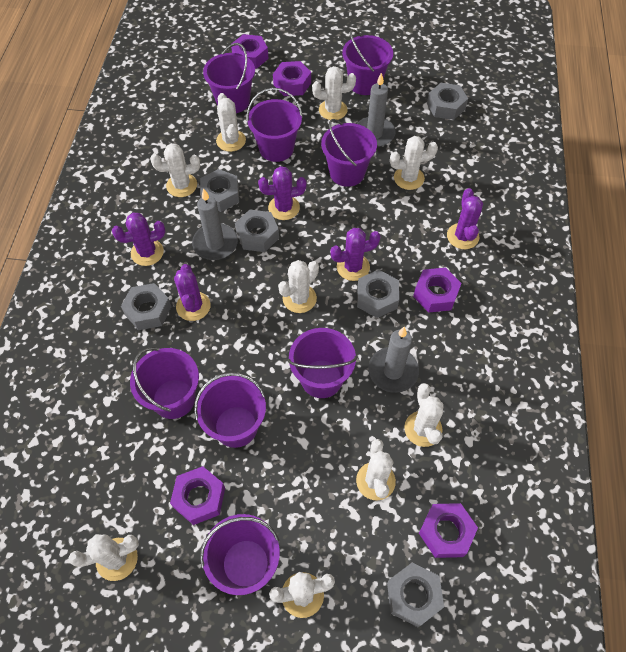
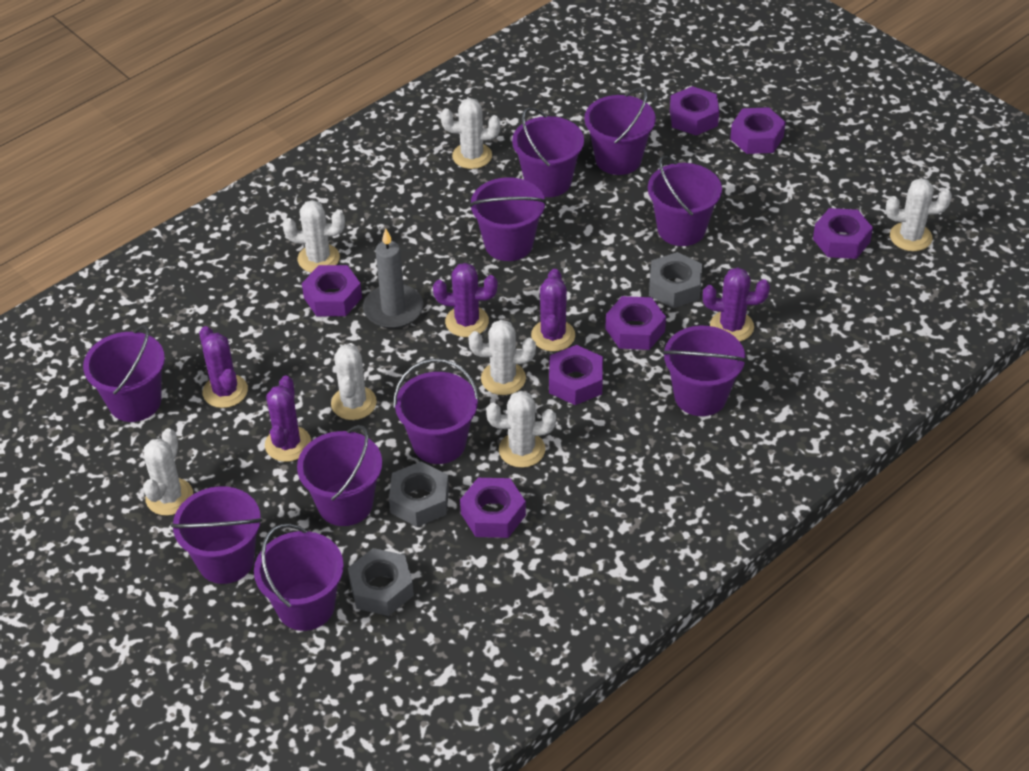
grey candle: [192,188,238,260] [357,73,395,147] [368,327,419,393] = 3 -> [363,228,423,328] = 1
grey nut: [121,283,172,330] [200,169,239,212] [235,209,279,252] [357,270,399,318] [387,563,444,627] [427,83,468,120] = 6 -> [348,548,414,616] [389,461,449,527] [649,252,702,308] = 3
purple bucket: [130,347,199,419] [194,372,266,448] [200,514,280,595] [203,43,255,113] [247,88,303,162] [287,328,357,398] [321,119,377,187] [342,29,393,95] = 8 -> [83,325,165,422] [171,486,263,584] [254,524,344,631] [297,425,382,526] [393,358,479,464] [469,177,547,261] [512,107,584,197] [585,87,656,175] [648,156,722,246] [662,326,747,416] = 10
purple nut: [170,466,225,525] [231,34,268,69] [273,61,311,96] [413,268,462,313] [419,503,478,558] = 5 -> [302,265,362,316] [460,478,526,538] [549,345,603,405] [605,296,666,350] [670,86,719,135] [730,107,786,154] [813,208,873,259] = 7
white cactus: [68,534,139,581] [150,143,200,197] [216,93,246,152] [269,572,335,618] [278,260,319,313] [312,66,356,120] [356,439,396,501] [390,136,438,190] [404,383,444,447] = 9 -> [143,428,193,516] [283,200,345,273] [331,343,377,420] [441,98,500,169] [469,320,536,395] [486,391,556,468] [886,178,952,251] = 7

